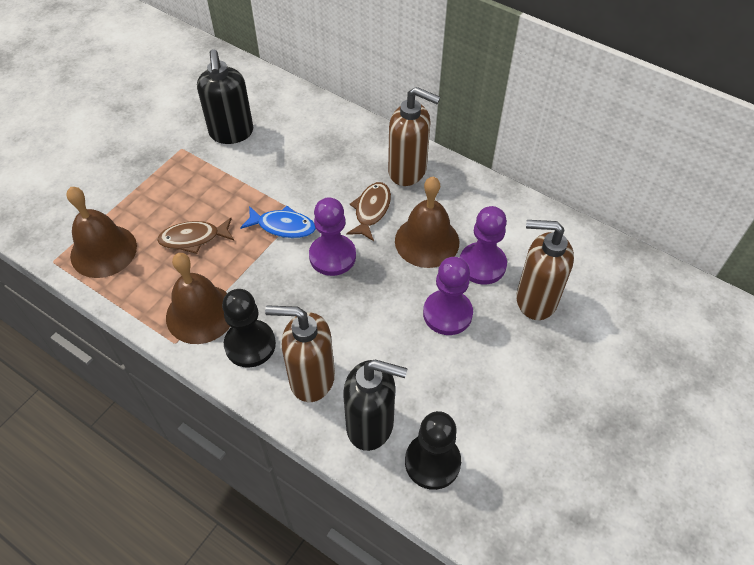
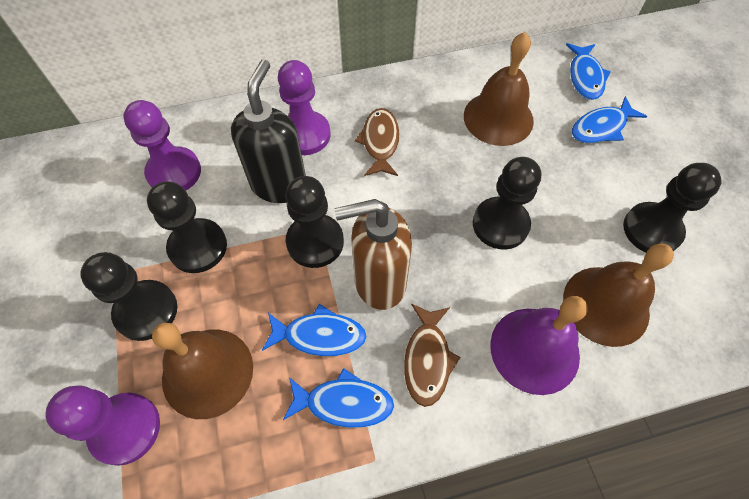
black pawn: [222,289,276,368] [405,411,461,490] = 2 -> [80,252,177,341] [147,181,227,273] [285,176,344,268] [473,157,541,249] [623,163,722,252] = 5
black soap dispenser: [197,49,253,144] [343,359,407,451] = 2 -> [231,59,306,203] = 1
blue fish: [240,206,316,238] = 1 -> [262,304,367,356] [283,368,394,428] [566,43,611,100] [572,96,647,143] = 4
brown soap dispenser: [265,305,335,402] [388,87,440,186] [516,220,574,320] = 3 -> [334,199,412,310] = 1
purple bell: none = 0 -> [490,296,588,395] = 1

